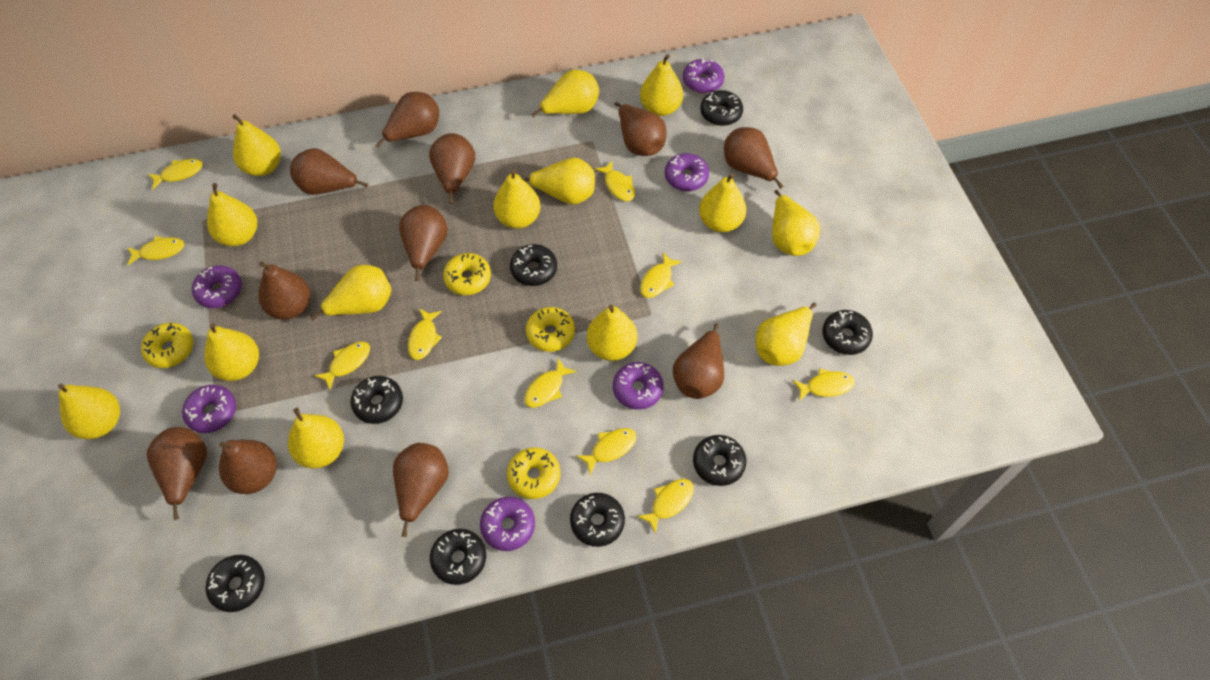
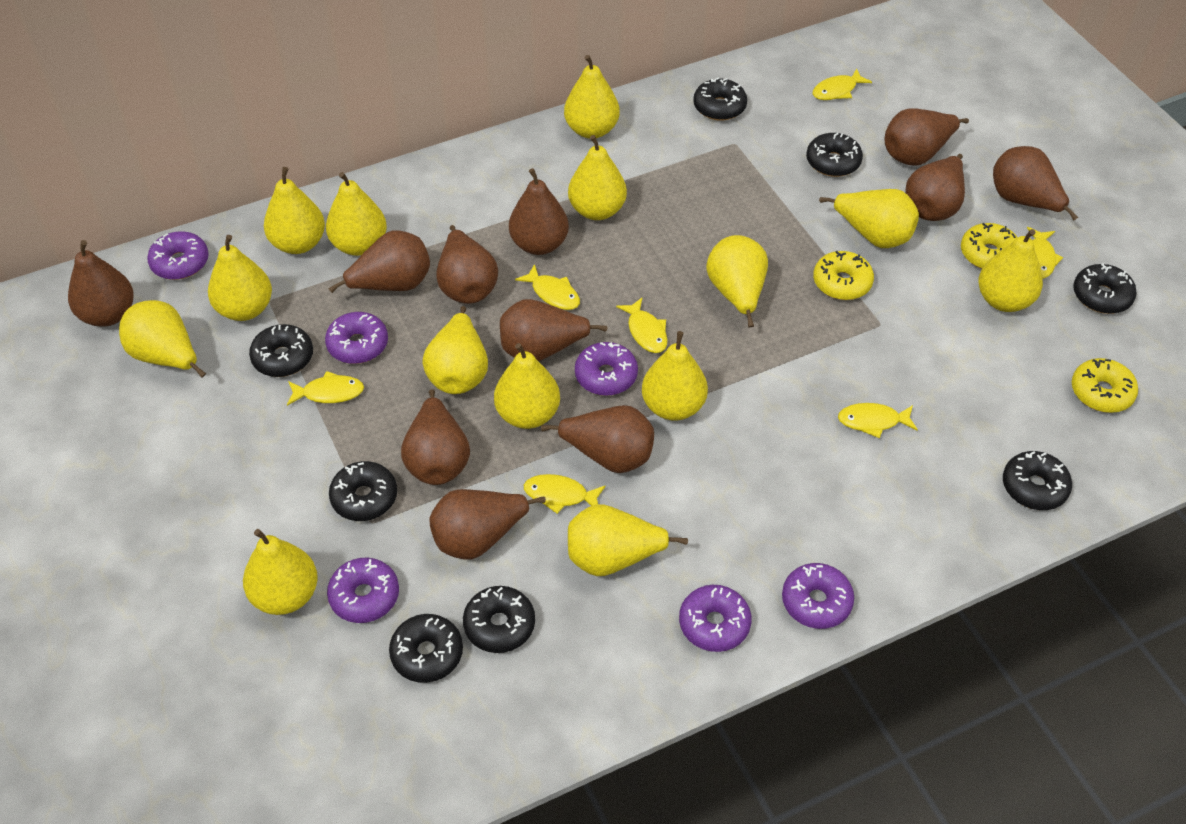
yellow donut: [141,323,194,368] [443,253,491,295] [507,447,561,499] [526,307,575,352] = 4 -> [813,251,874,300] [961,223,1018,269] [1072,358,1138,413] = 3
yellow fish: [127,236,184,265] [148,159,203,189] [314,342,370,390] [408,308,442,360] [524,358,576,408] [577,428,636,475] [595,160,635,201] [637,479,694,534] [640,252,682,298] [792,368,855,401] = 10 -> [287,371,364,406] [515,264,580,310] [524,474,606,514] [616,298,667,353] [812,68,872,100] [838,403,918,438] [1027,227,1063,279] = 7

